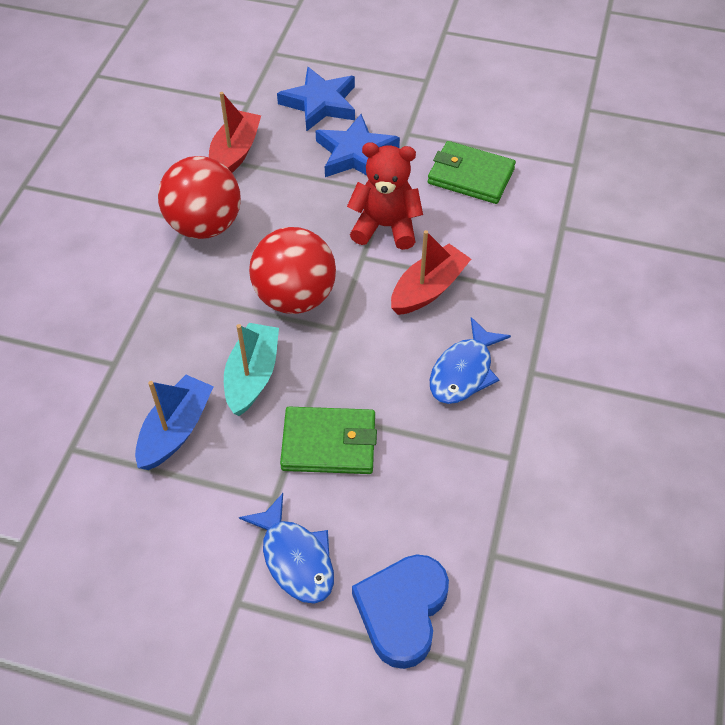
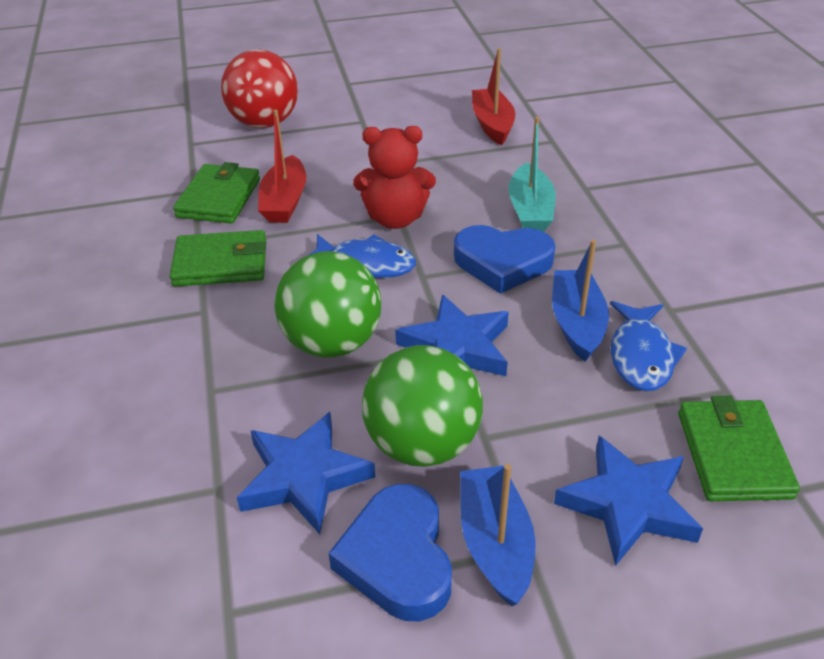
blue boat: [135,375,214,470] = 1 -> [460,464,536,606] [552,240,609,362] = 2
blue heart: [352,554,449,669] = 1 -> [328,484,452,621] [454,225,555,294] = 2
blue star: [277,67,355,132] [316,114,400,177] = 2 -> [237,412,375,534] [395,294,509,376] [554,436,703,566] = 3
green ball: none = 0 -> [274,251,381,358] [362,345,483,467] = 2
green wallet: [280,407,377,474] [428,141,516,204] = 2 -> [170,230,266,287] [173,162,260,224] [678,396,800,501] = 3
red ball: [158,156,241,239] [249,227,336,314] = 2 -> [221,50,298,128] = 1

